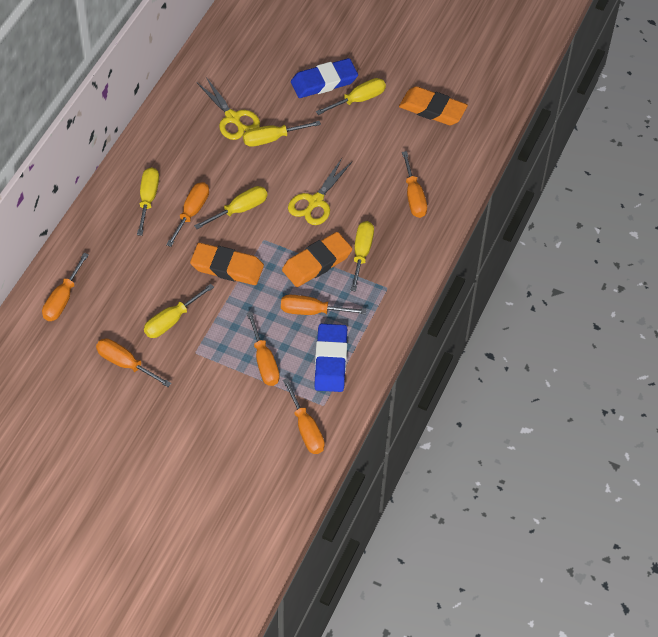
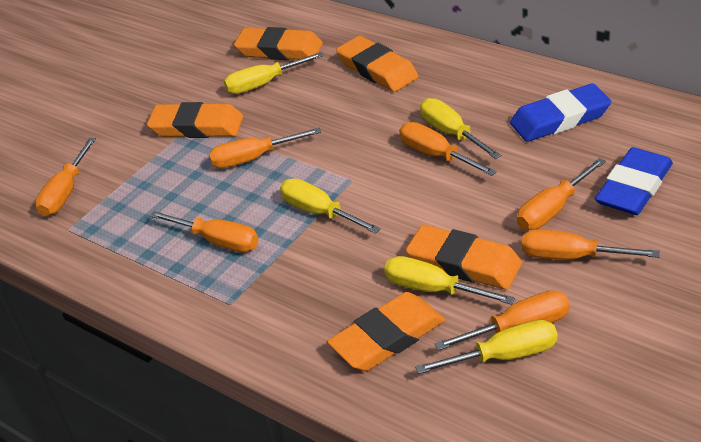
orange eraser: [190,243,264,285] [282,232,352,287] [399,86,468,125] = 3 -> [147,102,243,138] [234,27,323,60] [327,292,445,371] [336,36,418,92] [406,224,522,290] = 5
yellow scissors: [197,77,260,140] [288,158,352,225] = 2 -> none = 0
yellow screwdriver: [137,167,159,236] [144,284,214,338] [194,186,267,229] [243,121,321,147] [316,78,386,115] [351,221,374,292] = 6 -> [224,52,324,94] [280,178,381,234] [384,256,515,305] [415,320,558,374] [420,98,501,159] = 5

